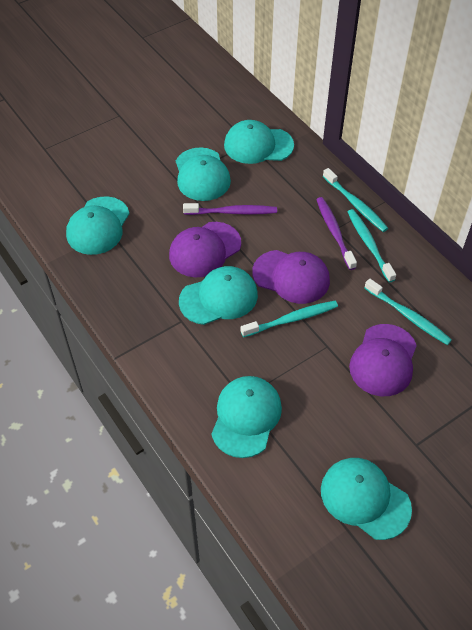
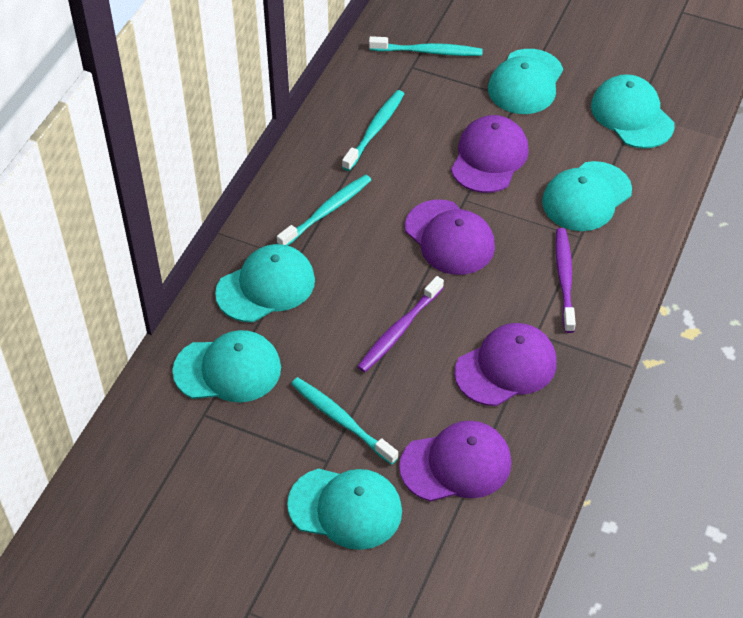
purple cap: [169,222,241,277] [252,250,330,304] [349,324,417,396] = 3 -> [399,421,511,502] [405,200,495,275] [451,115,529,193] [454,323,557,406] = 4

